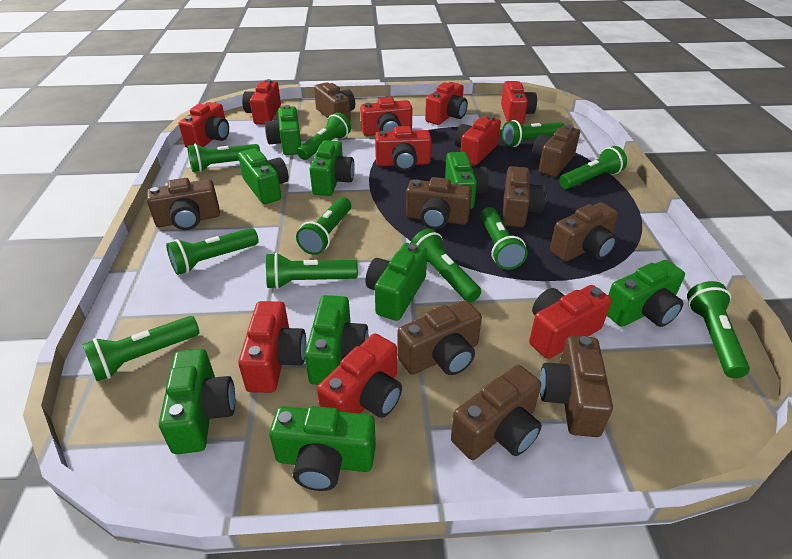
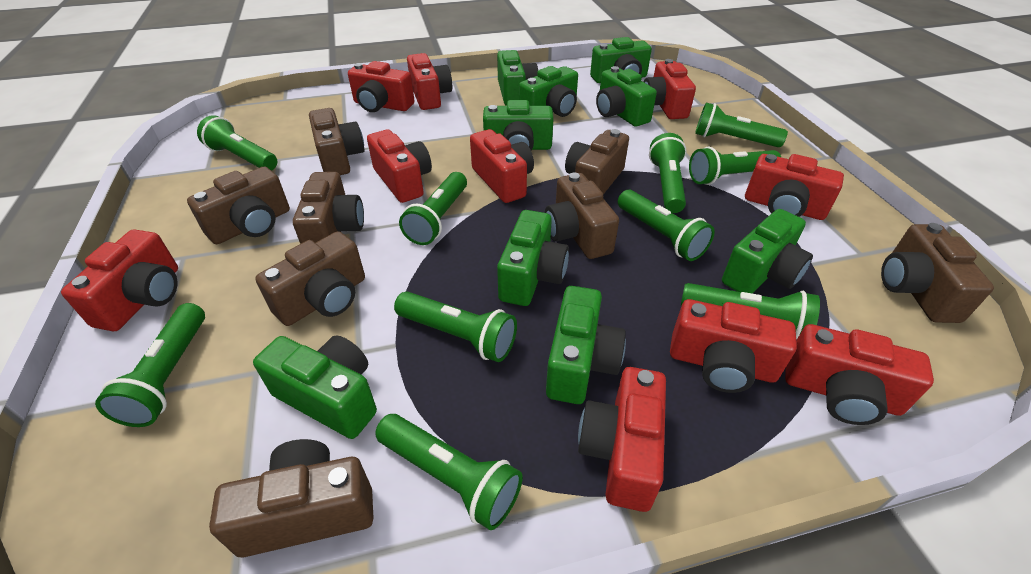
brown camera: [147,178,220,230] [314,82,355,121] [397,300,482,375] [406,177,472,229] [451,365,542,460] [502,166,546,227] [532,125,580,177] [540,336,613,437] [550,202,618,262] = 9 -> [187,167,290,244] [209,439,373,557] [255,231,365,326] [293,172,364,244] [309,108,365,175] [545,173,619,259] [565,129,629,194] [881,223,994,323] = 8
green flashlight: [82,316,199,381] [166,228,259,275] [187,144,260,172] [266,252,358,289] [296,197,351,255] [297,113,351,160] [410,228,481,303] [481,207,527,270] [502,120,565,147] [559,146,627,189] [687,281,750,378] = 11 -> [95,303,205,427] [197,115,277,171] [375,414,523,530] [394,292,517,362] [399,172,467,245] [618,190,715,261] [649,133,686,213] [681,283,820,340] [689,147,781,185] [695,103,788,147] = 10

